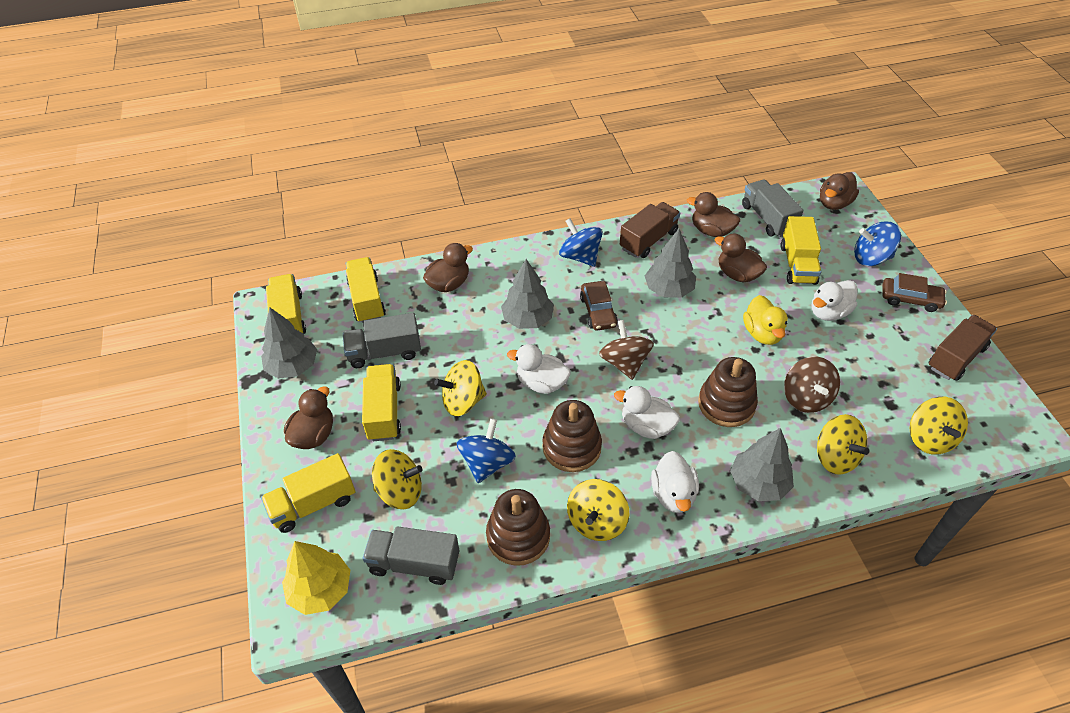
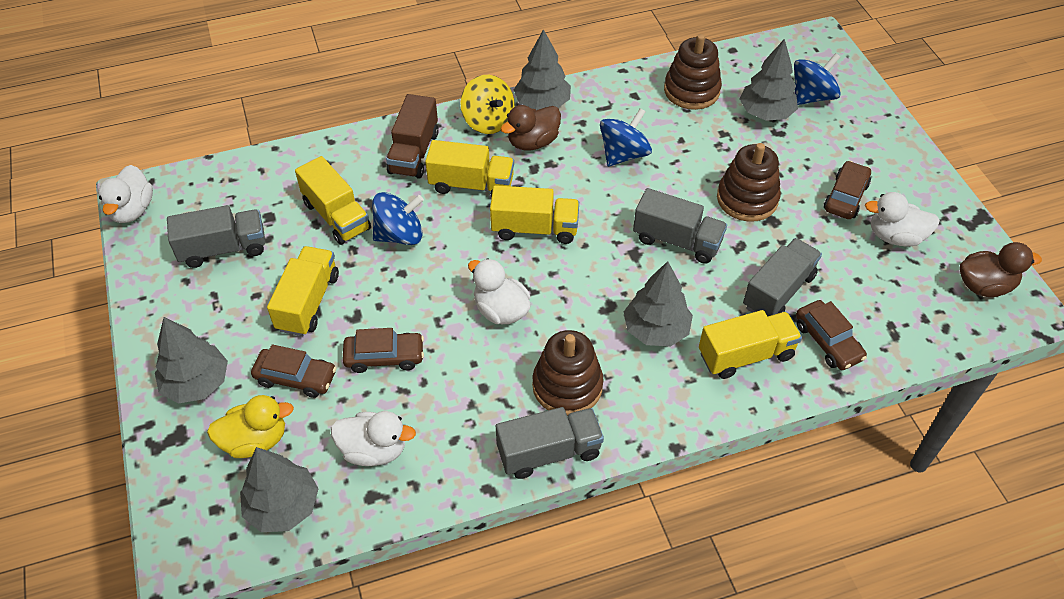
brown car: [580,281,618,331] [882,273,947,312] = 2 -> [251,344,336,398] [342,328,424,373] [796,300,867,370] [824,161,871,219] = 4
brown duck: [284,386,333,449] [423,243,473,292] [687,192,740,237] [715,234,767,283] [820,172,859,210] = 5 -> [500,105,561,151] [959,242,1042,297] = 2
brown spinning top: [599,320,654,380] [784,357,840,413] = 2 -> none = 0
brown truck: [620,202,680,258] [928,315,997,381] = 2 -> [386,94,439,179] = 1
grey tree: [261,308,317,379] [501,259,554,329] [645,229,696,298] [730,428,794,501] = 4 -> [155,317,228,403] [240,447,319,532] [514,29,571,110] [624,261,693,347] [739,39,798,121] = 5
grey truck: [343,313,421,368] [363,526,459,585] [742,179,803,237] = 3 -> [167,205,265,268] [496,407,604,479] [633,188,727,264] [743,238,822,316] = 4
yellow spinning top: [372,449,423,509] [434,360,487,416] [567,479,629,541] [817,414,869,475] [910,397,968,455] = 5 -> [460,75,515,134] = 1
yellow tree: [282,541,350,615] = 1 -> none = 0

